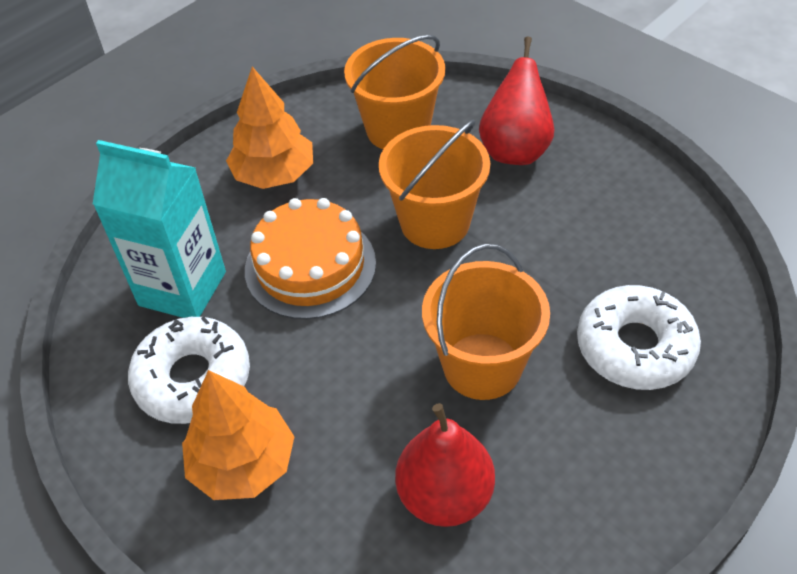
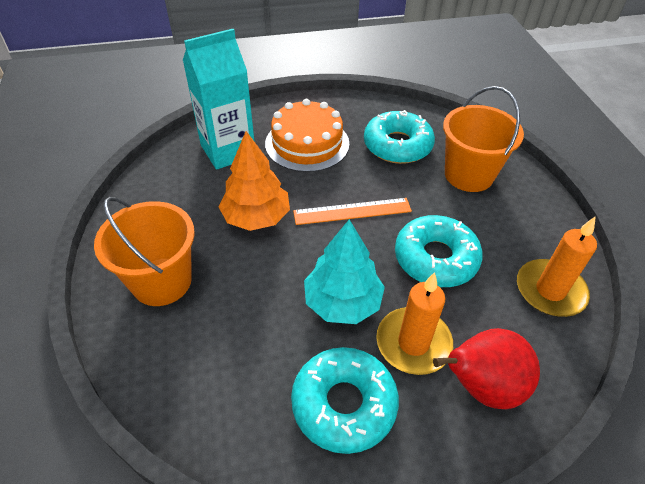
orange bucket: [344,35,445,149] [379,119,490,249] [422,244,550,400] = 3 -> [94,197,195,306] [443,86,524,192] = 2
orange candle: none = 0 -> [376,272,453,375] [517,216,597,317] = 2
orange ruler: none = 0 -> [293,198,412,225] = 1
orange tree: [182,370,295,500] [226,67,313,189] = 2 -> [219,131,290,231] = 1
red pear: [395,403,495,527] [479,36,554,165] = 2 -> [433,328,540,409] = 1
turquoise donut: none = 0 -> [291,347,399,454] [364,110,435,164] [395,215,483,287] = 3
turquoise tree: none = 0 -> [304,219,385,324] = 1
white donut: [128,316,250,424] [577,285,701,390] = 2 -> none = 0

